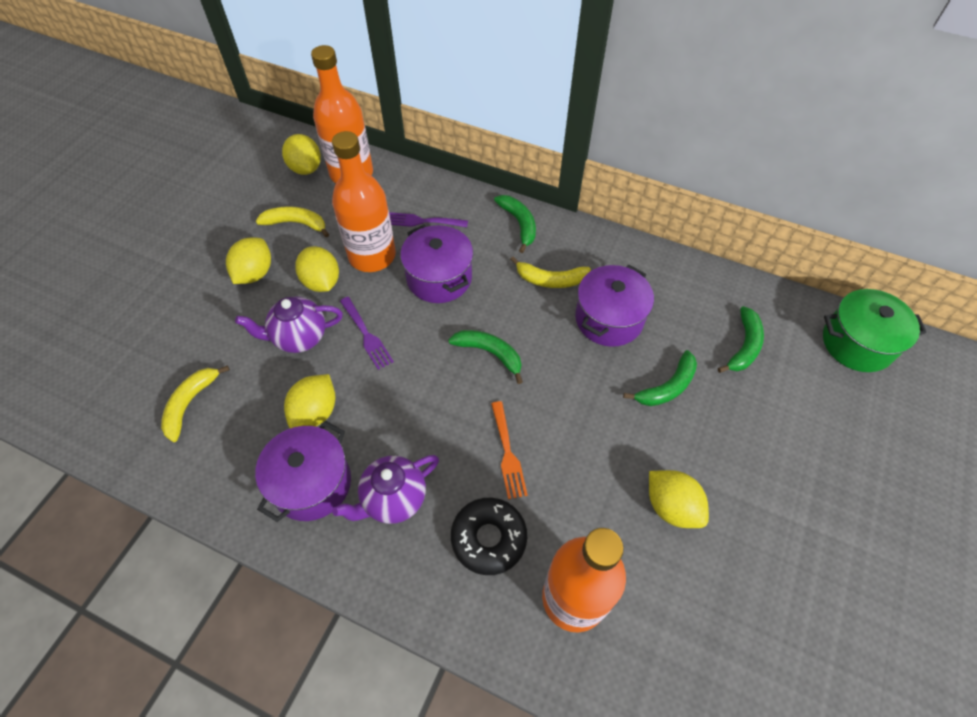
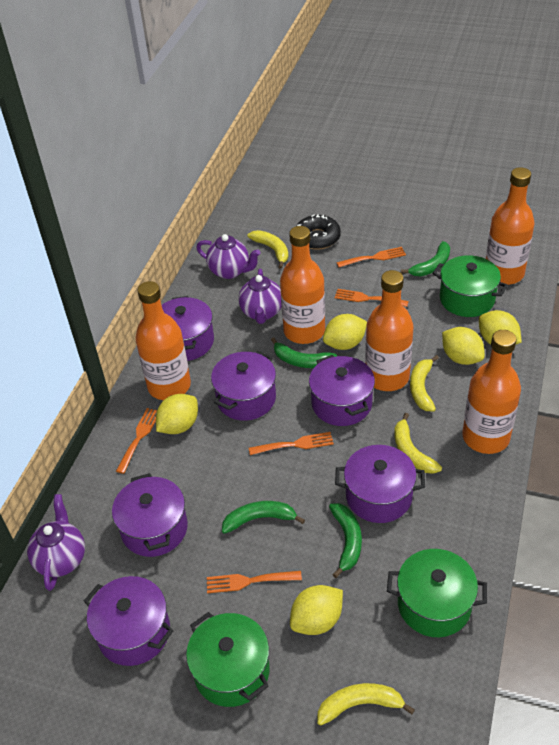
green pot: [823,289,927,372] = 1 -> [186,612,270,707] [387,549,487,637] [433,255,508,317] = 3
orange bottle: [311,45,373,183] [332,131,396,272] [542,528,626,633] = 3 -> [136,281,191,400] [280,226,325,344] [365,270,414,391] [462,330,521,454] [486,167,535,285] = 5
orange fork: [491,401,528,499] = 1 -> [116,408,157,474] [207,571,302,593] [249,432,334,455] [335,289,409,307] [336,247,406,267] = 5
purple fork: [340,297,394,370] [389,212,468,227] = 2 -> none = 0
purple pot: [255,421,351,522] [400,224,473,303] [575,265,654,347] = 3 -> [84,576,173,666] [112,473,188,557] [162,296,214,361] [211,351,276,421] [309,355,375,426] [335,445,425,523] = 6
purple teapot: [235,297,343,353] [332,455,439,524] = 2 -> [27,494,85,591] [196,234,260,279] [238,269,281,324] = 3
yellow banana: [161,365,230,442] [256,206,329,238] [510,256,591,288] = 3 -> [247,230,288,269] [317,683,415,726] [394,413,442,474] [410,355,439,412] = 4

